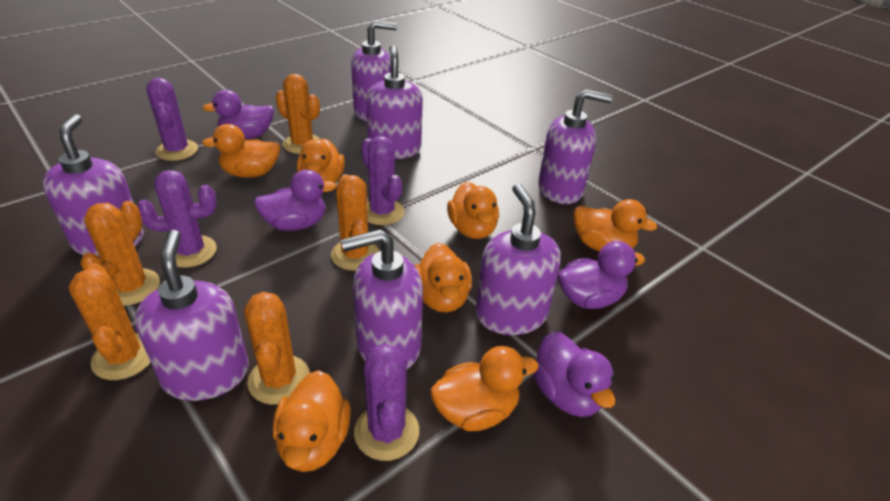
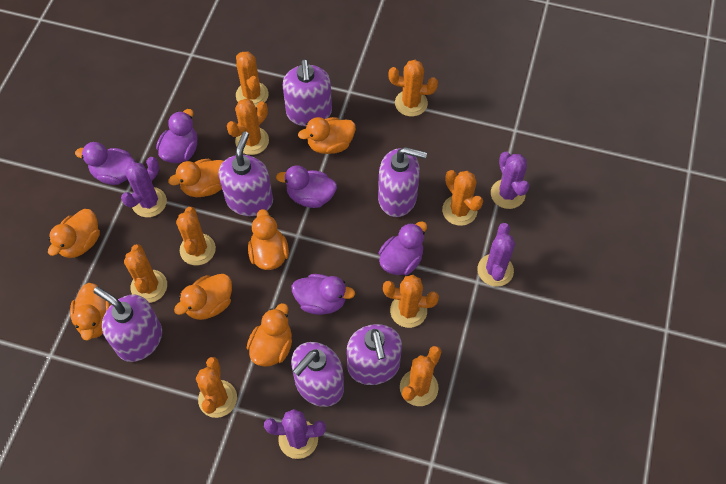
orange cactus: [69,263,151,380] [80,201,160,306] [244,292,310,405] [275,74,320,154] [331,174,379,271] = 5 -> [124,244,167,303] [176,207,216,265] [196,357,237,418] [227,99,269,155] [236,52,269,108] [383,275,439,328] [388,60,438,116] [400,346,442,406] [442,170,483,226] = 9
purple duck: [203,90,274,139] [254,169,337,231] [533,331,615,417] [558,241,645,309] = 4 -> [75,142,135,185] [156,109,197,163] [276,165,337,208] [292,274,355,315] [379,221,427,275] = 5
purple soap dispenser: [42,114,144,257] [135,230,249,401] [341,229,423,369] [351,21,397,122] [366,45,423,159] [476,184,561,335] [538,89,612,204] = 7 -> [93,287,162,362] [219,131,273,216] [283,59,332,126] [291,342,344,407] [347,324,402,385] [378,147,427,217] = 6

